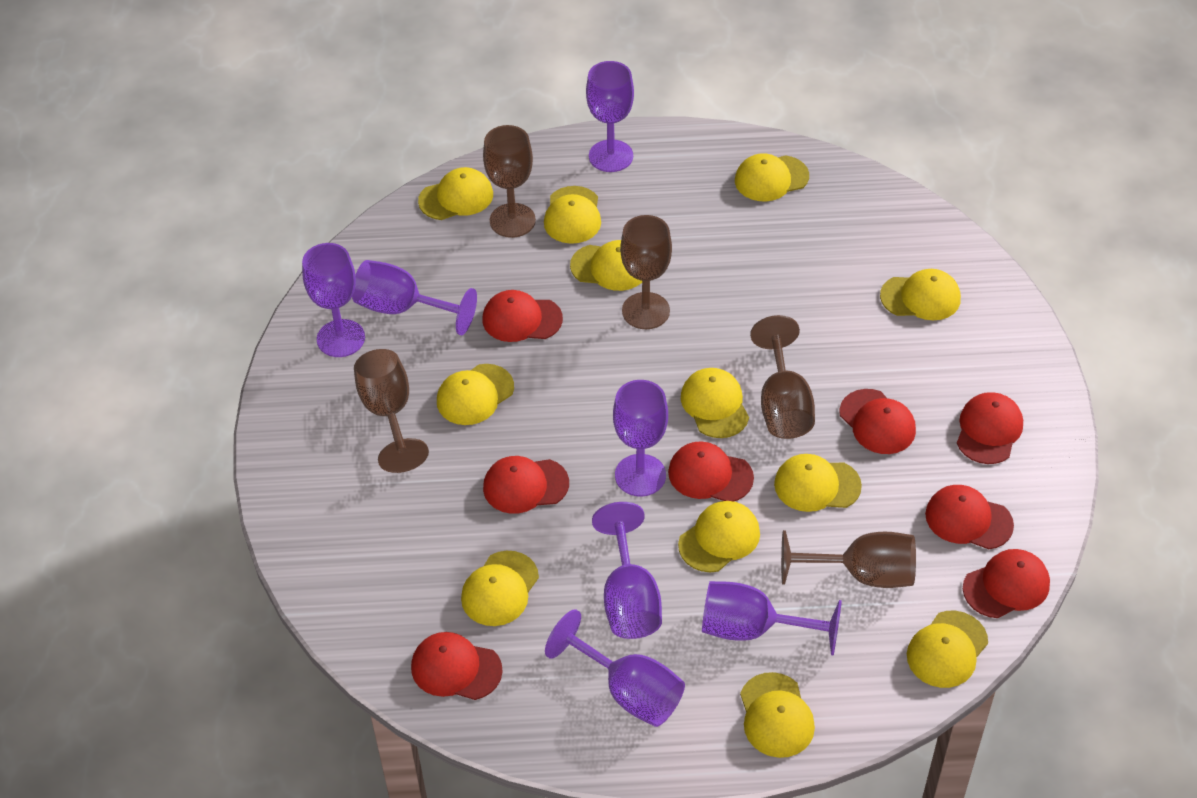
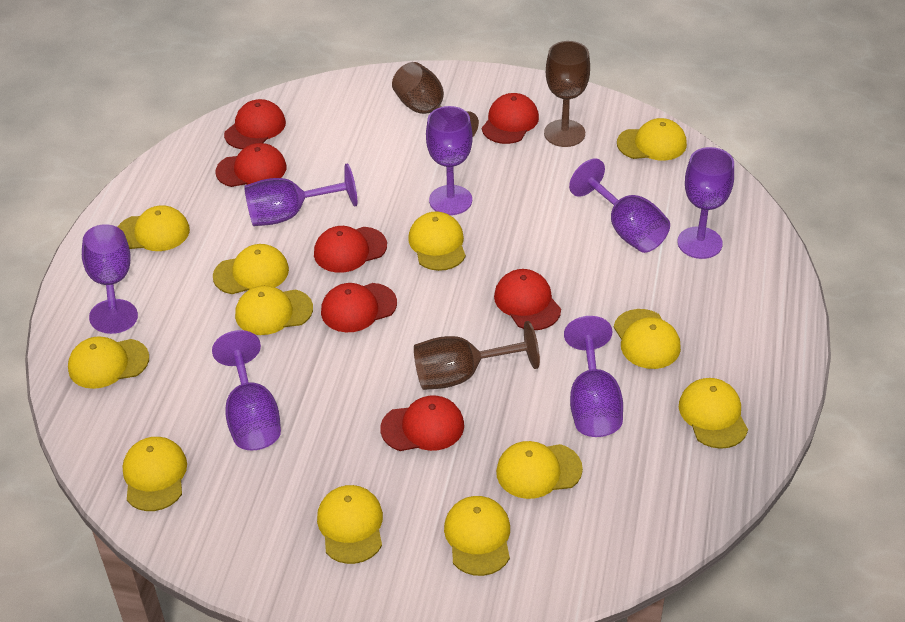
brown goblet: [354,349,429,473] [483,125,536,238] [620,215,672,329] [750,315,815,439] [781,530,916,588] = 5 -> [392,62,479,137] [414,321,540,390] [544,41,590,147] = 3
red cap: [411,632,503,700] [483,290,563,342] [483,456,569,514] [668,441,754,501] [839,389,916,454] [925,485,1014,549] [957,392,1023,464] [963,549,1050,618] = 8 -> [215,143,286,187] [224,99,286,149] [314,226,387,273] [321,283,397,332] [380,395,464,451] [482,93,539,144] [494,269,561,330] = 7

